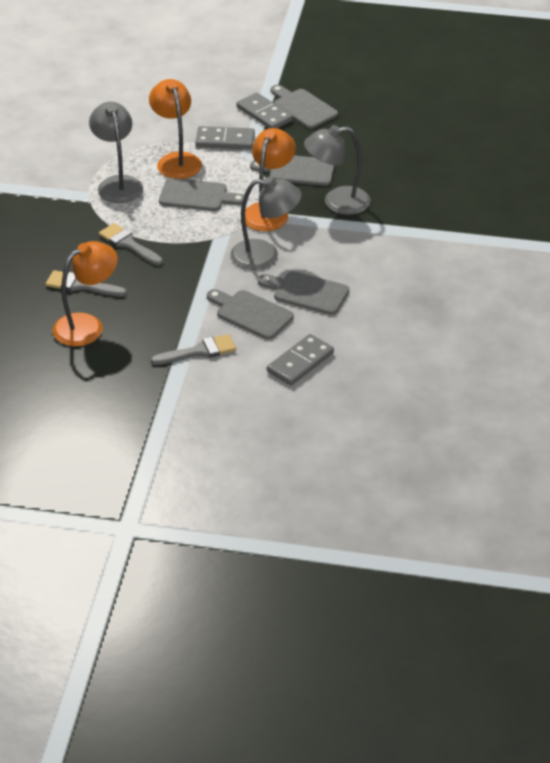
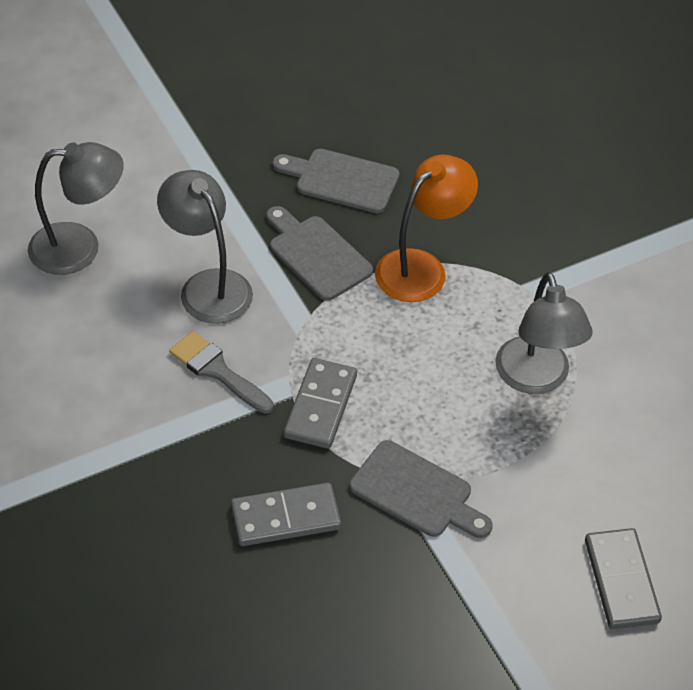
grey brush: [45,270,127,297] [99,223,163,266] [151,334,236,365] = 3 -> [169,331,273,413] = 1
grey cutting board: [159,178,244,211] [207,289,294,339] [250,155,335,186] [258,271,349,315] [270,85,338,129] = 5 -> [266,206,373,301] [272,149,399,213] [350,440,493,538] = 3
orange lamp: [52,241,118,346] [149,79,202,179] [245,128,296,231] = 3 -> [375,155,478,302] = 1

